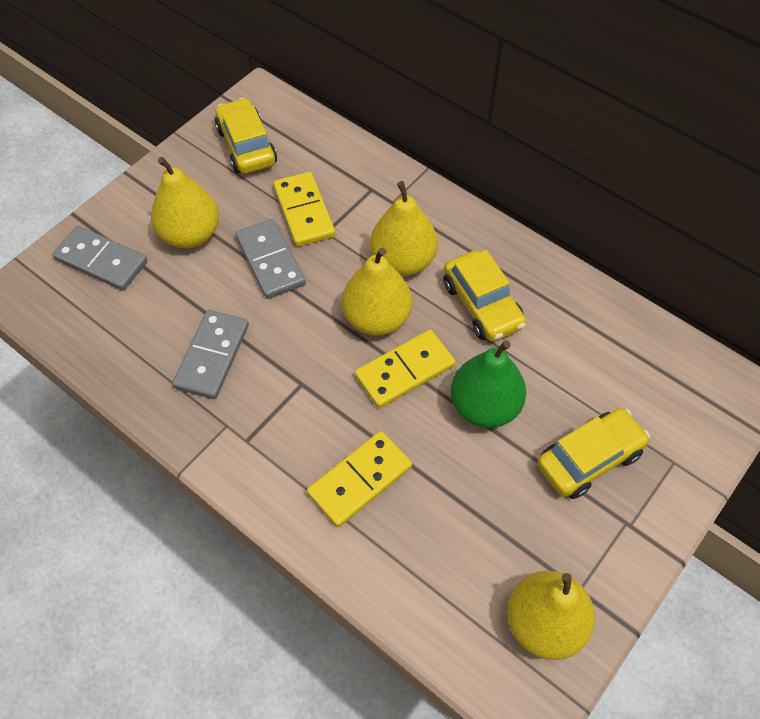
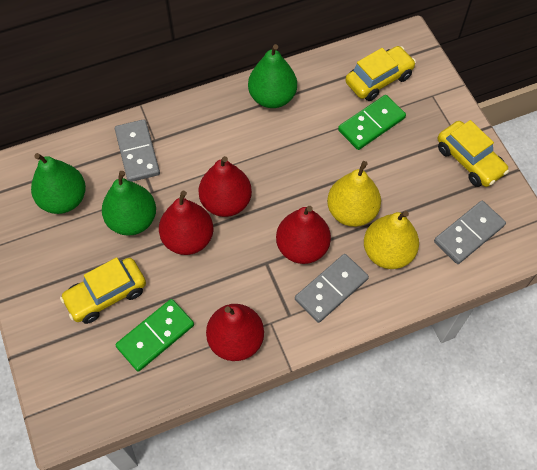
green domino: none = 0 -> [115,299,194,372] [338,95,406,150] = 2
green pear: [451,340,526,428] = 1 -> [31,153,86,214] [102,171,156,236] [248,44,297,108] = 3
red pear: none = 0 -> [159,191,213,255] [198,156,252,217] [206,304,264,361] [276,206,331,264] = 4
yellow domino: [273,172,335,247] [307,431,412,527] [355,330,455,408] = 3 -> none = 0
yellow pear: [151,157,219,248] [342,247,412,335] [370,181,438,276] [507,571,595,660] = 4 -> [327,161,381,227] [364,211,419,269] = 2

